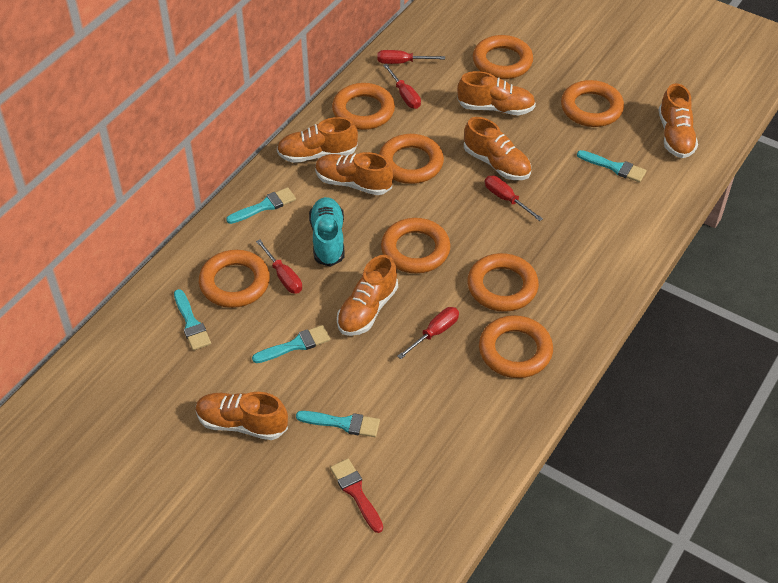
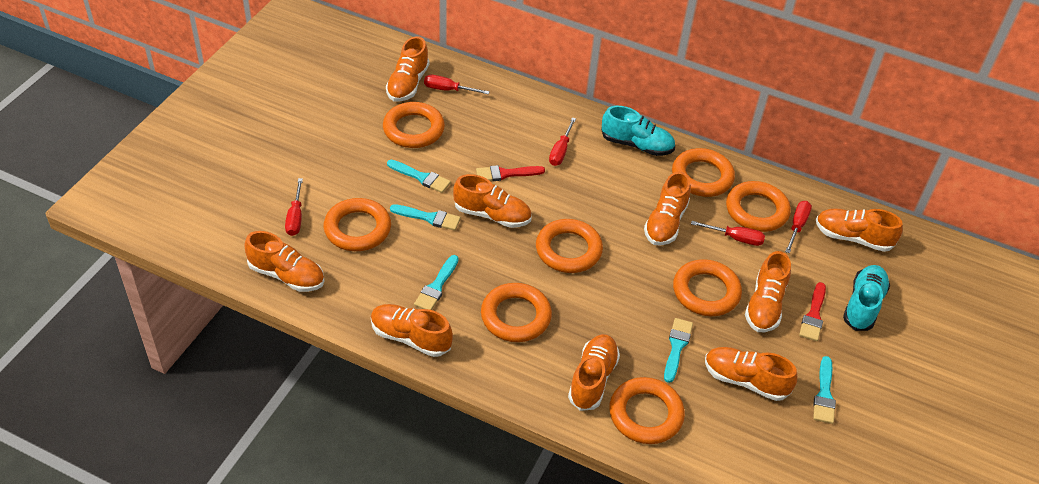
orange shoe: [196,392,288,440] [277,117,358,163] [315,152,393,195] [337,255,398,336] [457,71,536,115] [464,117,531,180] [658,83,698,158] = 7 -> [244,231,324,292] [371,304,453,357] [386,36,429,102] [453,174,531,228] [568,334,620,411] [644,172,691,246] [705,347,797,401] [745,251,791,332] [816,208,903,252] = 9
red brush: [330,459,383,533] = 1 -> [476,165,545,181] [799,282,826,341] = 2
turquoise shoe: [309,197,344,267] = 1 -> [601,106,675,156] [843,265,890,331] = 2

